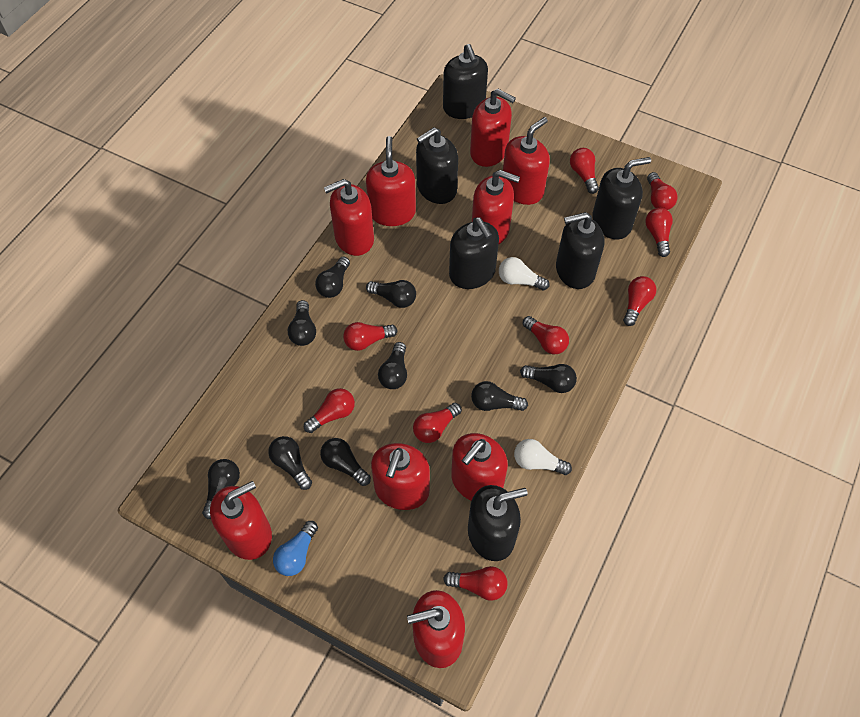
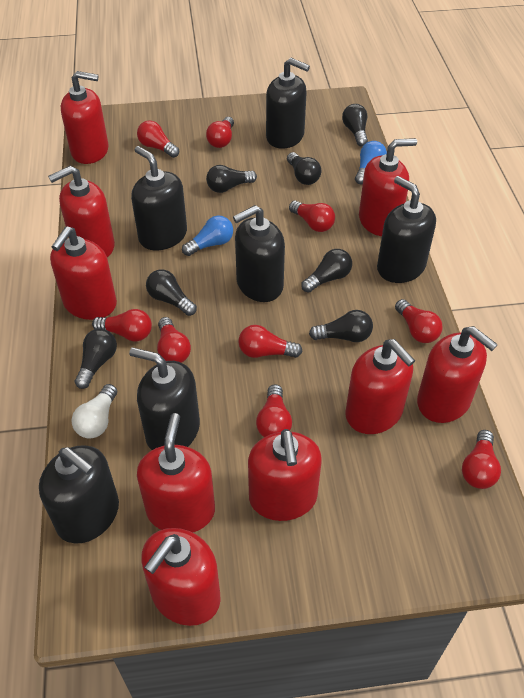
black light bulb: [202,459,240,519] [268,436,312,490] [288,300,316,346] [315,256,350,298] [320,438,371,486] [366,280,416,308] [378,342,407,389] [471,381,528,411] [520,364,577,393] = 9 -> [75,329,117,389] [146,269,197,316] [206,165,257,193] [287,152,321,185] [301,249,352,293] [309,310,373,342] [342,104,368,146] = 7
blue light bulb: [273,521,318,576] = 1 -> [182,215,233,256] [355,141,387,185] = 2
white light bulb: [499,257,550,290] [514,439,572,475] = 2 -> [72,384,117,439] = 1

